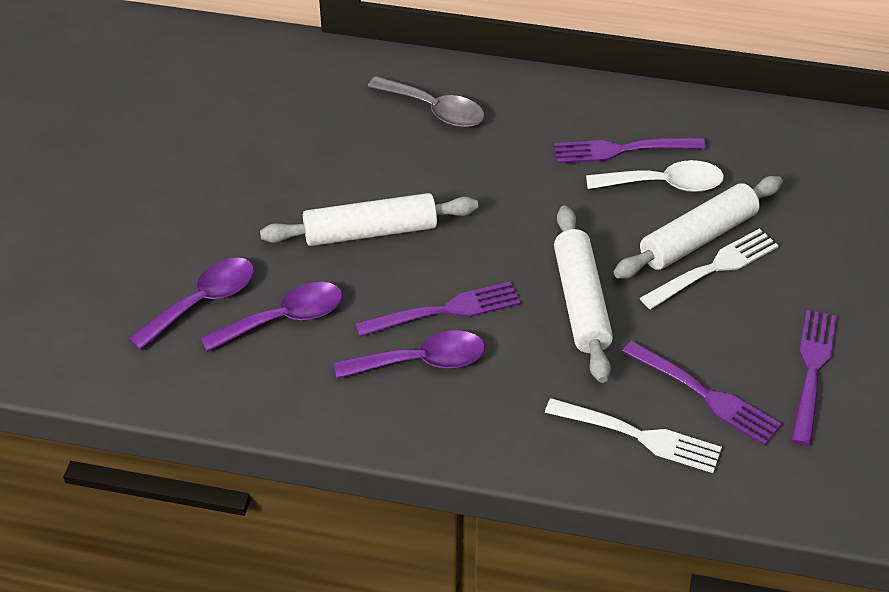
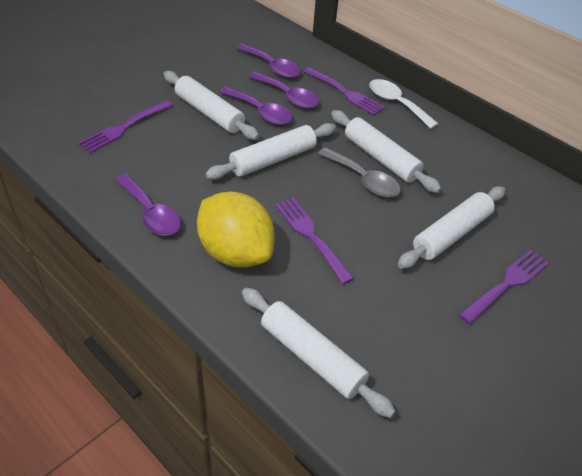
purple spoon: [128,257,254,350] [200,282,343,352] [334,330,485,379] = 3 -> [115,174,181,236] [219,86,293,125] [236,44,301,78] [248,71,319,109] = 4
white fork: [545,398,722,473] [640,228,779,309] = 2 -> none = 0
white rolling pin: [260,193,478,246] [554,206,613,383] [614,176,783,279] = 3 -> [164,71,259,140] [205,123,336,180] [242,288,396,418] [331,110,441,193] [398,186,505,269] = 5
yellow lemon: none = 0 -> [197,191,275,267] = 1

